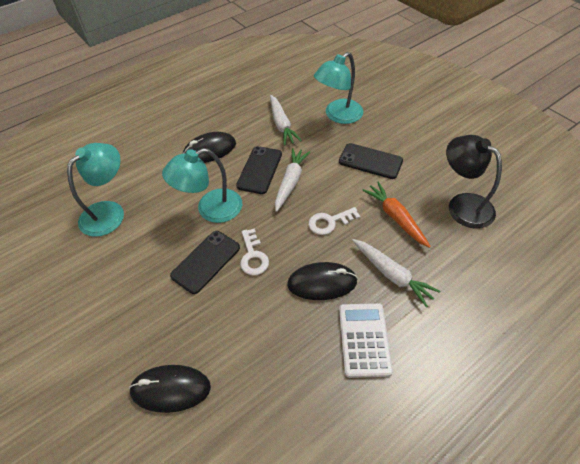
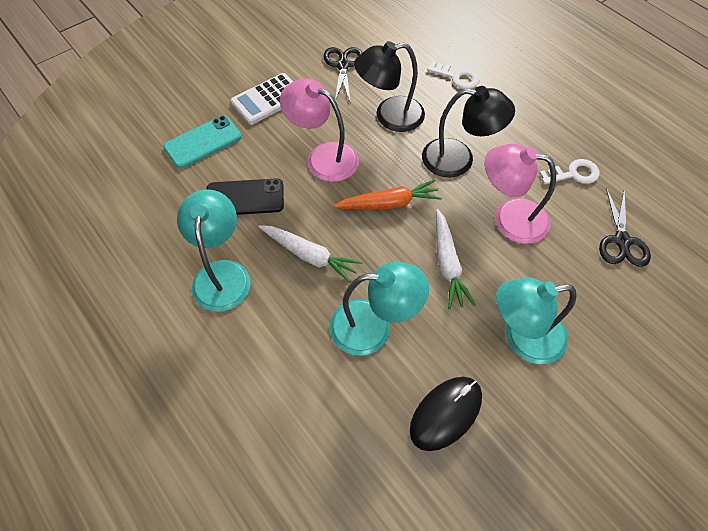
black lamp: [446,135,502,229] = 1 -> [354,41,425,132] [422,86,515,177] = 2
black mouse: [129,365,211,413] [183,132,236,163] [287,262,358,300] = 3 -> [410,377,482,451] = 1
black phone: [170,231,240,294] [236,146,282,194] [339,143,403,179] = 3 -> [207,178,284,215] = 1
black scissors: none = 0 -> [323,47,362,101] [599,187,651,267] = 2
pink lamp: none = 0 -> [280,78,359,182] [484,144,556,244] = 2
turquoise phone: none = 0 -> [163,115,242,169] = 1
white carrot: [270,95,302,146] [275,148,310,212] [352,239,441,307] = 3 -> [259,225,363,283] [436,209,476,309] = 2

